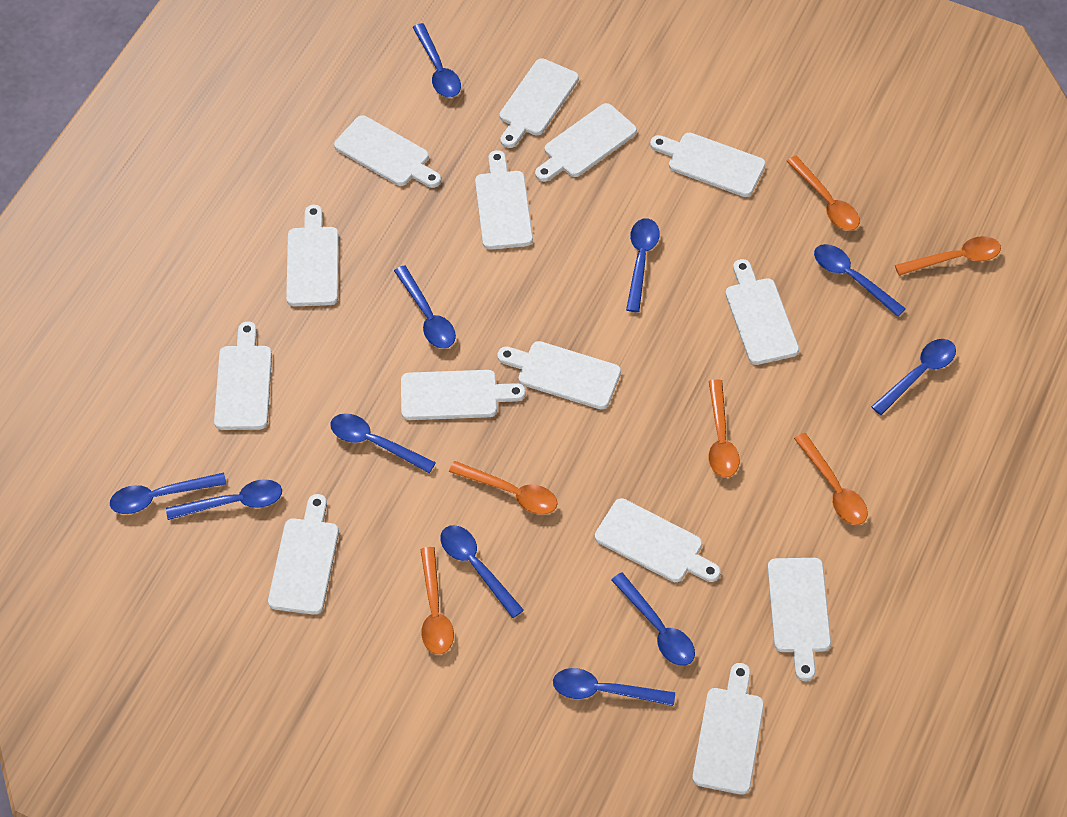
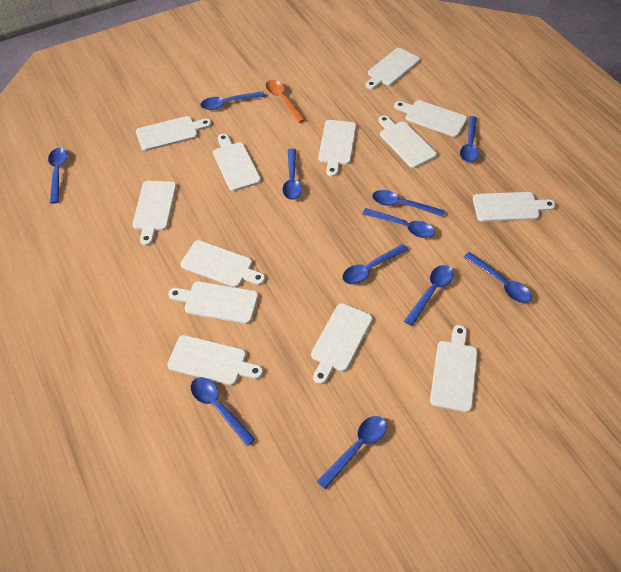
orange spoon: [420,547,454,654] [449,461,558,515] [708,379,740,478] [787,156,859,231] [794,433,868,525] [895,236,1001,276] = 6 -> [265,80,305,123] = 1
white cutting board: [214,321,272,430] [268,494,339,615] [286,205,339,306] [334,115,441,188] [401,370,526,420] [475,150,533,250] [497,341,621,410] [500,58,579,148] [535,103,637,182] [595,498,721,582] [650,133,766,197] [692,663,764,795] [725,259,799,365] [768,558,831,681] = 14 -> [132,181,176,246] [136,116,212,151] [167,335,263,385] [168,281,258,324] [181,240,265,287] [213,134,261,191] [311,303,372,384] [318,120,356,177] [366,48,420,90] [378,115,437,168] [394,100,467,137] [430,325,478,413] [473,192,556,222] = 13

